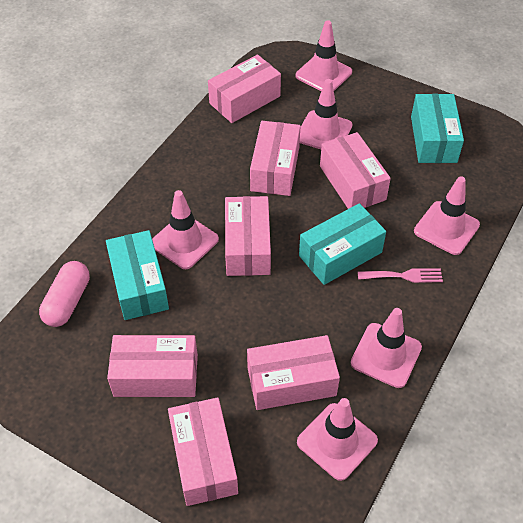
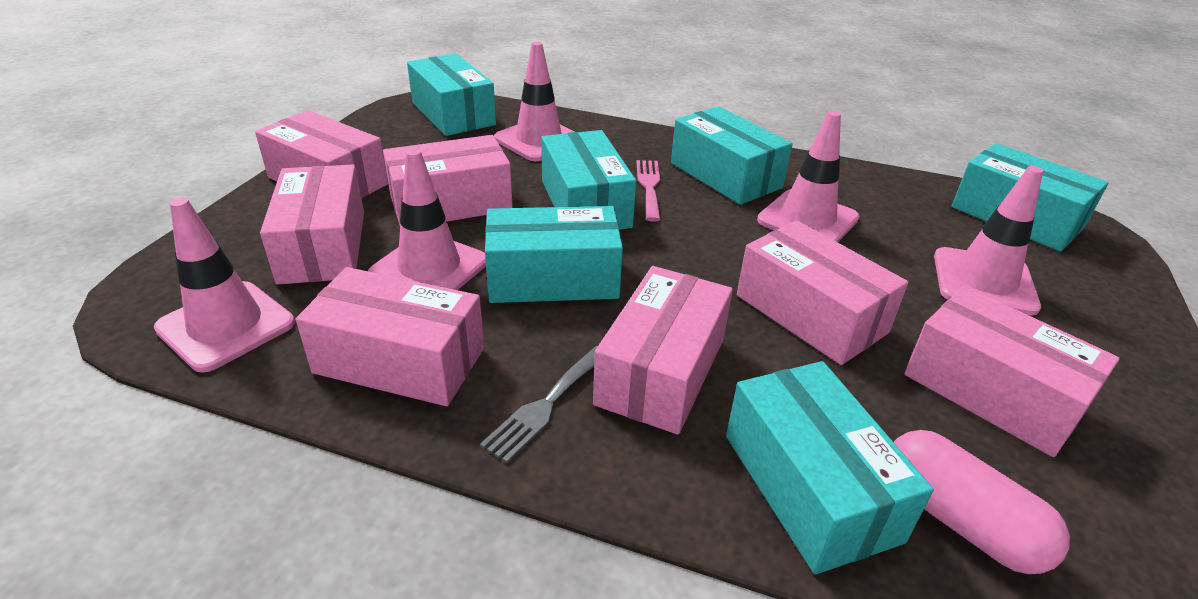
grey fork: none = 0 -> [480,346,598,463] = 1
pink traffic cone: [152,190,219,269] [296,20,352,91] [297,398,378,481] [300,79,353,149] [351,308,422,388] [414,176,480,255] = 6 -> [154,198,295,373] [368,149,486,290] [494,42,574,161] [757,111,859,242] [934,166,1043,316] = 5
turquoise box: [106,230,169,320] [299,203,386,285] [411,94,464,163] = 3 -> [407,53,496,136] [485,206,623,303] [541,130,636,230] [671,106,793,205] [726,361,934,574] [952,143,1108,252] = 6

